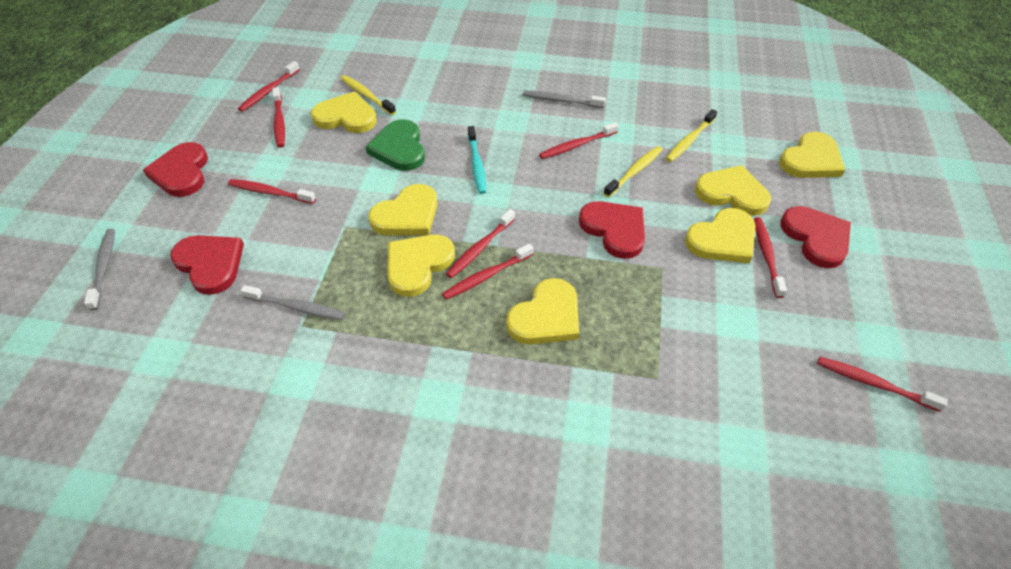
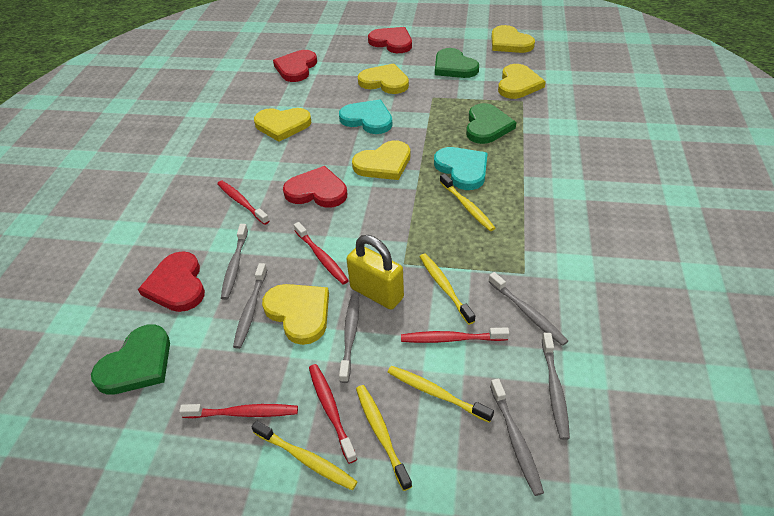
green heart: [366,119,425,171] = 1 -> [91,325,170,395] [435,48,479,78] [466,103,516,144] = 3
grey toothbrush: [84,228,115,310] [241,285,345,320] [523,90,606,108] = 3 -> [221,224,248,300] [233,263,267,349] [339,294,359,383] [488,272,568,346] [490,378,544,496] [542,333,570,440] = 6
red toothbrush: [228,179,316,204] [238,61,300,112] [272,87,285,148] [442,243,534,300] [446,209,516,278] [539,122,619,159] [754,217,787,298] [817,357,948,412] = 8 -> [179,404,298,418] [217,180,269,225] [294,222,349,284] [309,364,357,464] [401,328,509,343] = 5
turquoise heart: none = 0 -> [339,100,393,134] [434,147,488,190] = 2
turquoise toothbrush: [468,126,486,194] = 1 -> none = 0
yellow heart: [311,91,377,133] [368,184,438,235] [388,235,455,297] [506,278,579,344] [685,208,756,263] [695,165,771,216] [779,132,845,178] = 7 -> [254,108,312,142] [262,284,329,345] [352,140,410,180] [358,63,409,94] [491,25,535,53] [498,64,546,99] = 6
yellow padlock: none = 0 -> [346,235,404,310] = 1
yellow toothbrush: [341,75,396,115] [604,146,663,197] [666,109,717,162] = 3 -> [251,421,357,490] [356,385,412,491] [388,366,494,423] [420,253,475,325] [440,174,495,231] = 5

